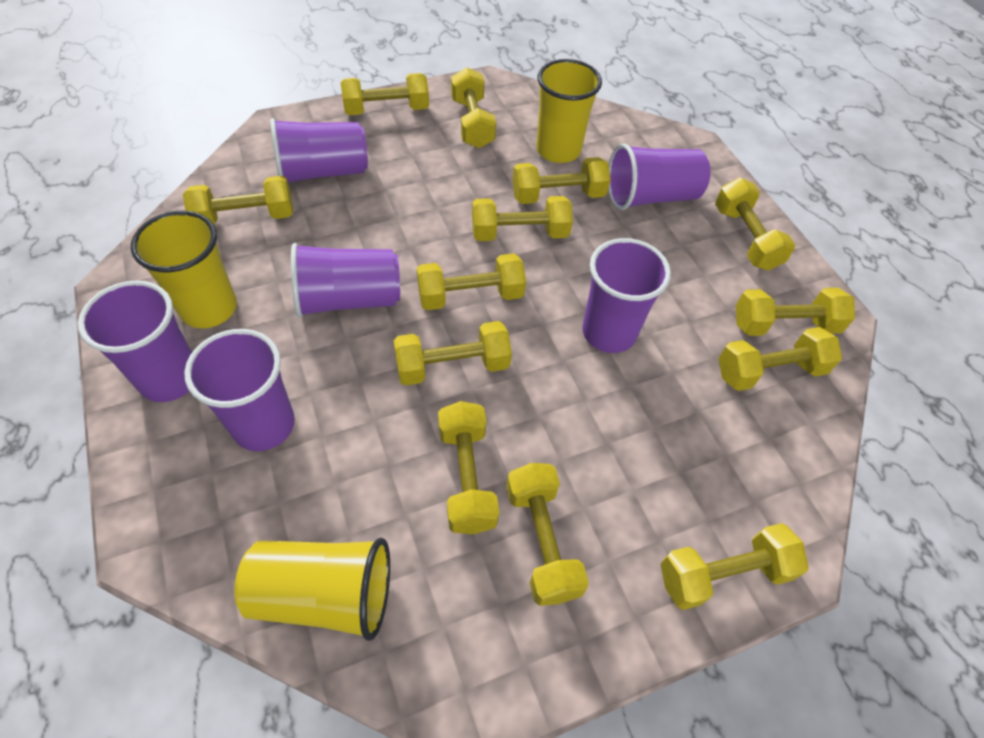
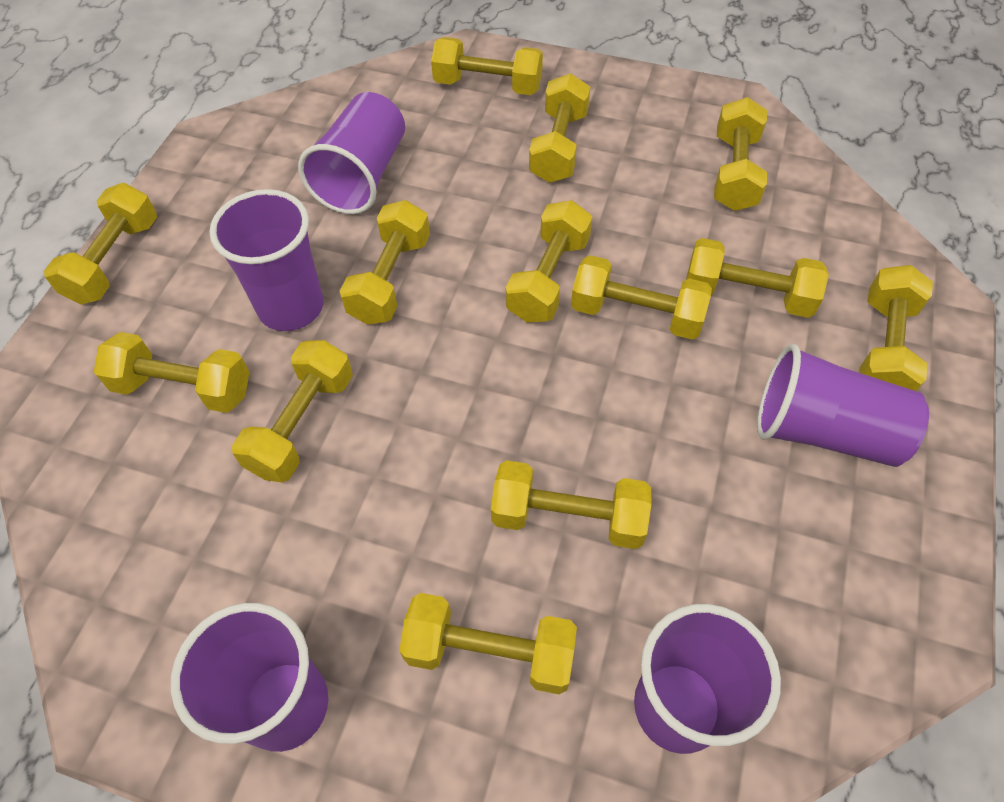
purple cup: [78,280,192,402] [184,329,295,451] [270,118,368,182] [291,243,400,318] [582,238,671,353] [608,144,711,210] = 6 -> [171,603,328,752] [209,189,324,331] [298,92,405,214] [634,604,781,754] [757,344,929,467] = 5
yellow cup: [131,211,237,328] [235,538,390,641] [536,59,602,163] = 3 -> none = 0

